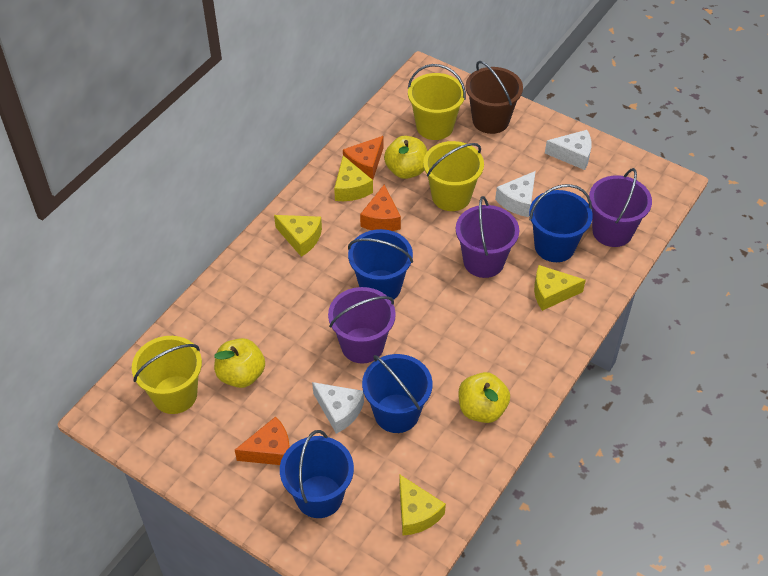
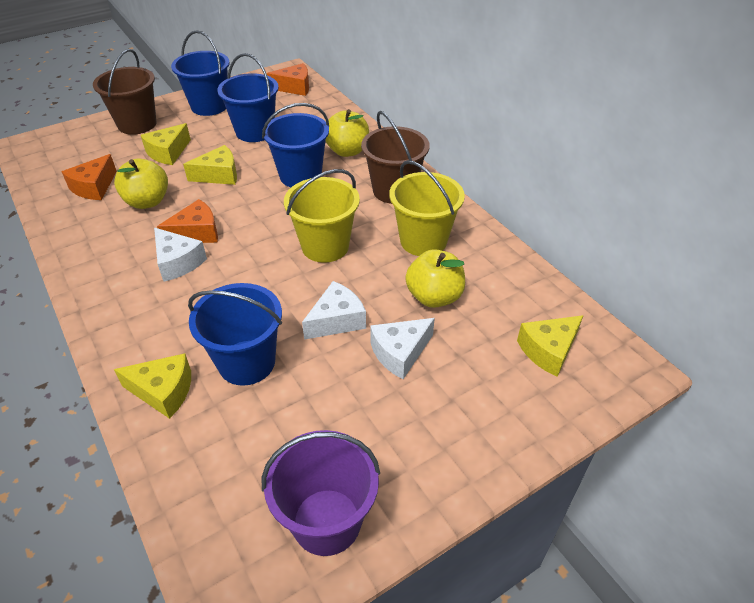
brown bucket: [466,61,523,134] = 1 -> [93,49,157,135] [361,111,430,204] = 2
purple bucket: [328,287,396,363] [456,196,519,278] [589,168,652,247] = 3 -> [262,430,380,556] = 1
yellow bucket: [132,336,202,414] [408,64,466,140] [423,141,484,211] = 3 -> [284,169,360,263] [389,160,465,256] = 2

